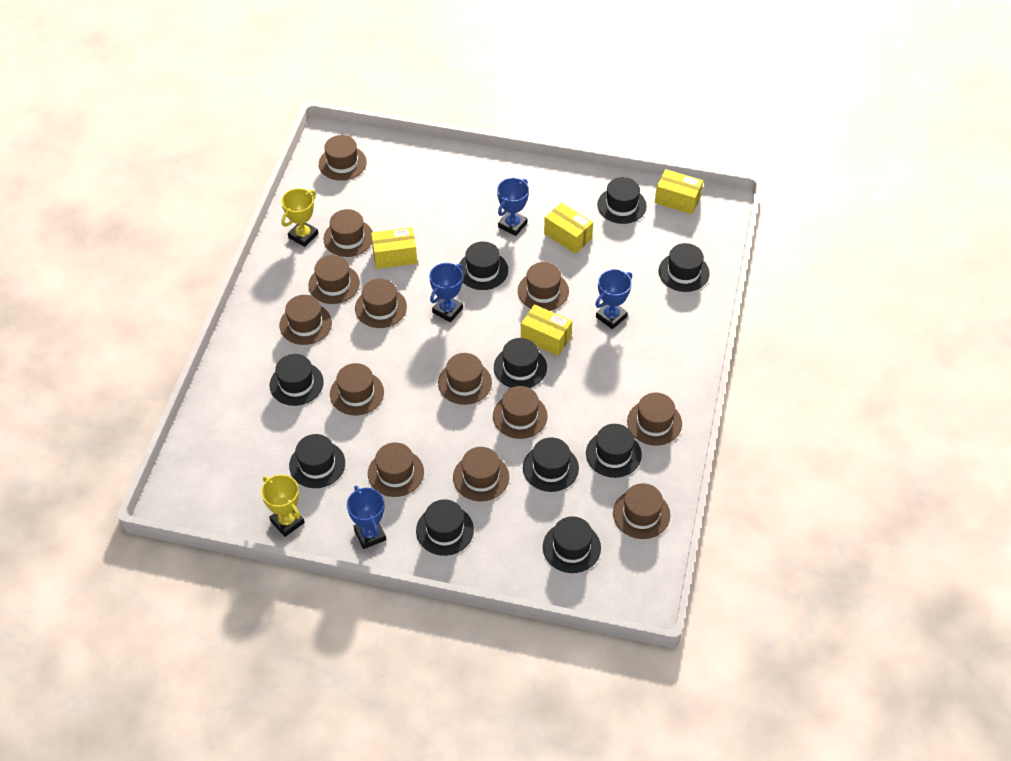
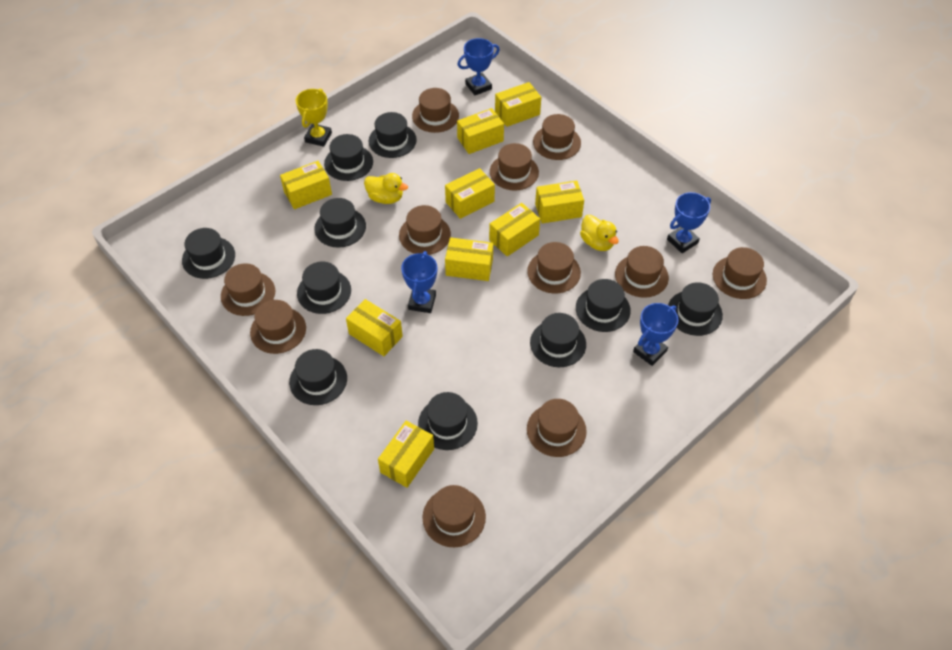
brown hat: [280,295,332,345] [309,255,360,304] [319,135,367,181] [323,209,373,257] [330,363,384,415] [355,278,407,328] [368,442,424,497] [438,353,492,405] [453,447,509,501] [493,386,548,439] [518,262,569,311] [613,483,670,539] [627,393,682,446] = 13 -> [221,263,275,316] [250,300,306,354] [399,205,451,255] [412,88,459,133] [422,485,486,547] [490,143,539,191] [527,242,581,294] [527,399,587,457] [533,114,581,160] [615,246,669,298] [713,247,767,299] = 11
yellow box: [371,227,417,269] [521,304,572,356] [544,203,593,254] [655,169,703,215] = 4 -> [280,161,332,209] [346,299,403,356] [378,421,434,488] [445,168,495,219] [445,237,493,281] [457,108,504,154] [489,203,540,256] [495,82,541,127] [535,180,584,224] = 9
yellow duck: none = 0 -> [364,173,408,204] [580,215,619,251] = 2
yellow trophy: [261,475,305,537] [281,188,318,247] = 2 -> [296,88,332,147] = 1

